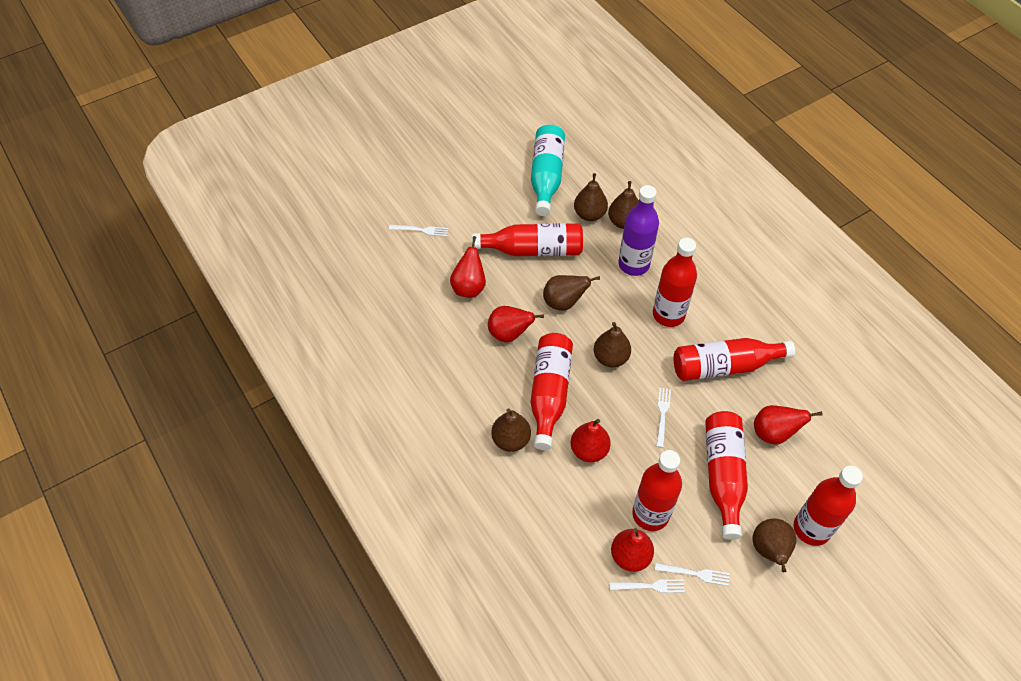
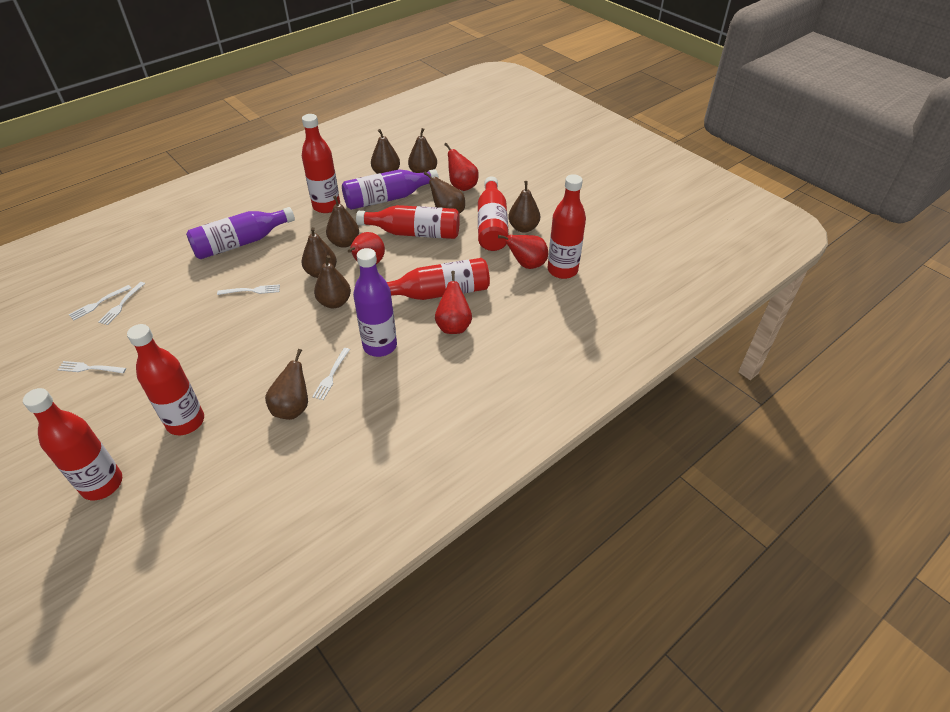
brown pear: [491,409,531,452] [543,275,600,311] [574,173,608,221] [594,322,631,367] [608,181,639,229] [752,518,796,572] = 6 -> [265,349,308,420] [302,227,337,278] [314,255,351,308] [326,195,359,248] [371,129,400,174] [408,128,437,173] [424,171,465,214] [508,181,540,233] = 8
purple bottle: [618,185,659,276] = 1 -> [186,207,295,259] [342,169,439,210] [353,248,397,357] = 3
red pear: [450,236,486,298] [488,306,544,342] [571,419,611,462] [611,528,654,572] [754,405,823,445] = 5 -> [348,232,385,264] [435,271,472,334] [444,143,479,191] [498,235,548,269] = 4
turquoise bottle: [531,125,565,216] = 1 -> none = 0
white fork: [389,225,449,237] [609,580,685,593] [655,563,730,586] [656,388,671,448] = 4 -> [57,361,126,373] [69,285,131,320] [98,282,145,325] [217,284,280,295] [312,348,350,400] = 5

